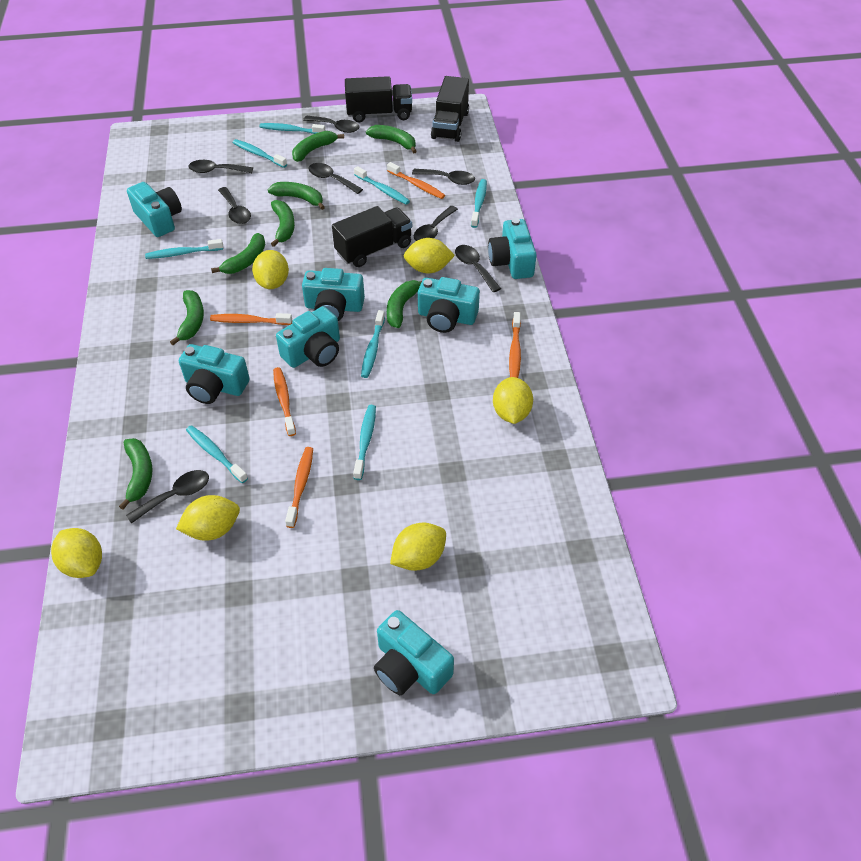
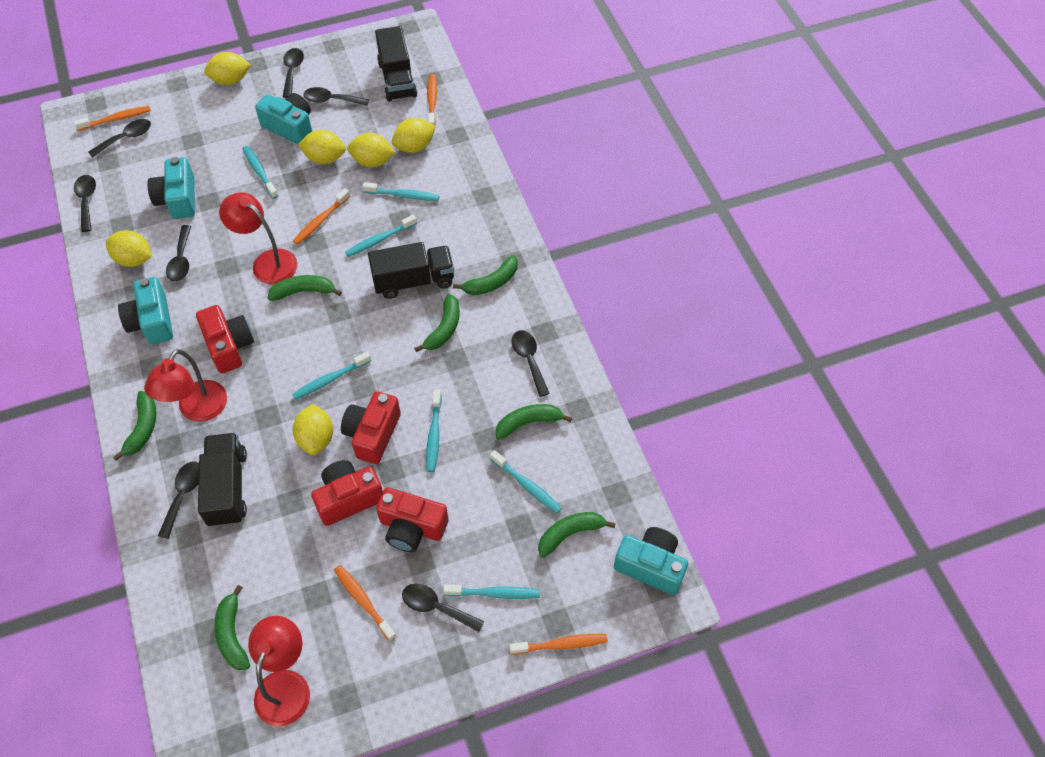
green banana: [119,438,152,509] [170,290,204,345] [211,233,265,274] [267,182,325,210] [271,200,295,247] [292,131,344,162] [366,125,417,153] [387,280,422,328] = 8 -> [113,391,156,461] [214,585,250,670] [268,275,342,301] [414,294,460,352] [453,255,518,295] [496,404,572,440] [538,512,616,558] = 7
red camera: none = 0 -> [196,305,254,374] [311,460,383,526] [341,391,401,464] [376,488,449,552] = 4
red lamp: none = 0 -> [144,349,227,422] [219,192,297,285] [248,616,310,727] = 3
turquoise camera: [127,182,182,237] [179,344,250,404] [276,306,340,368] [302,268,365,321] [374,610,454,695] [418,277,480,333] [488,218,537,279] = 7 -> [118,277,173,344] [147,157,195,219] [255,93,312,144] [614,527,688,595] = 4
turquoise toothbrush: [145,239,223,259] [186,425,248,483] [233,139,287,168] [259,123,325,134] [353,405,376,480] [354,166,410,205] [361,310,385,378] [471,179,487,228] = 8 -> [242,146,278,199] [292,352,371,400] [345,214,417,257] [363,182,439,201] [426,389,442,472] [444,585,540,599] [490,450,562,514] = 7

